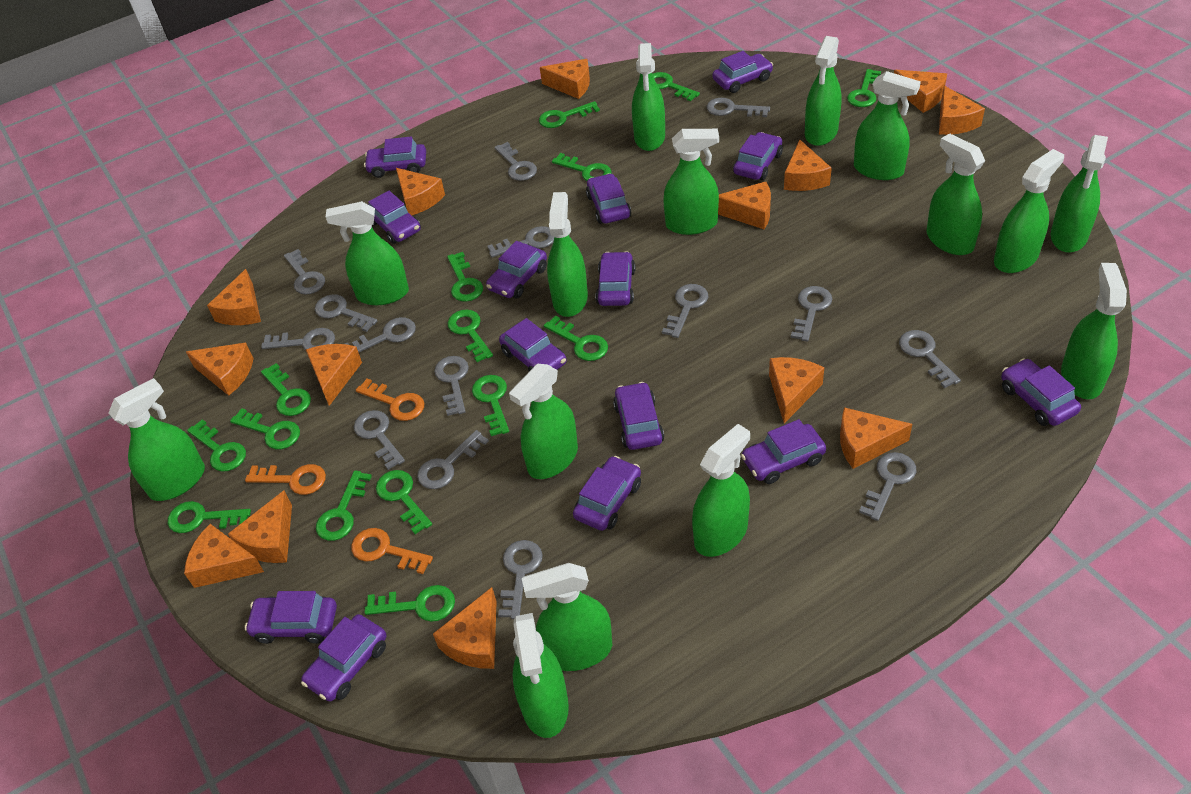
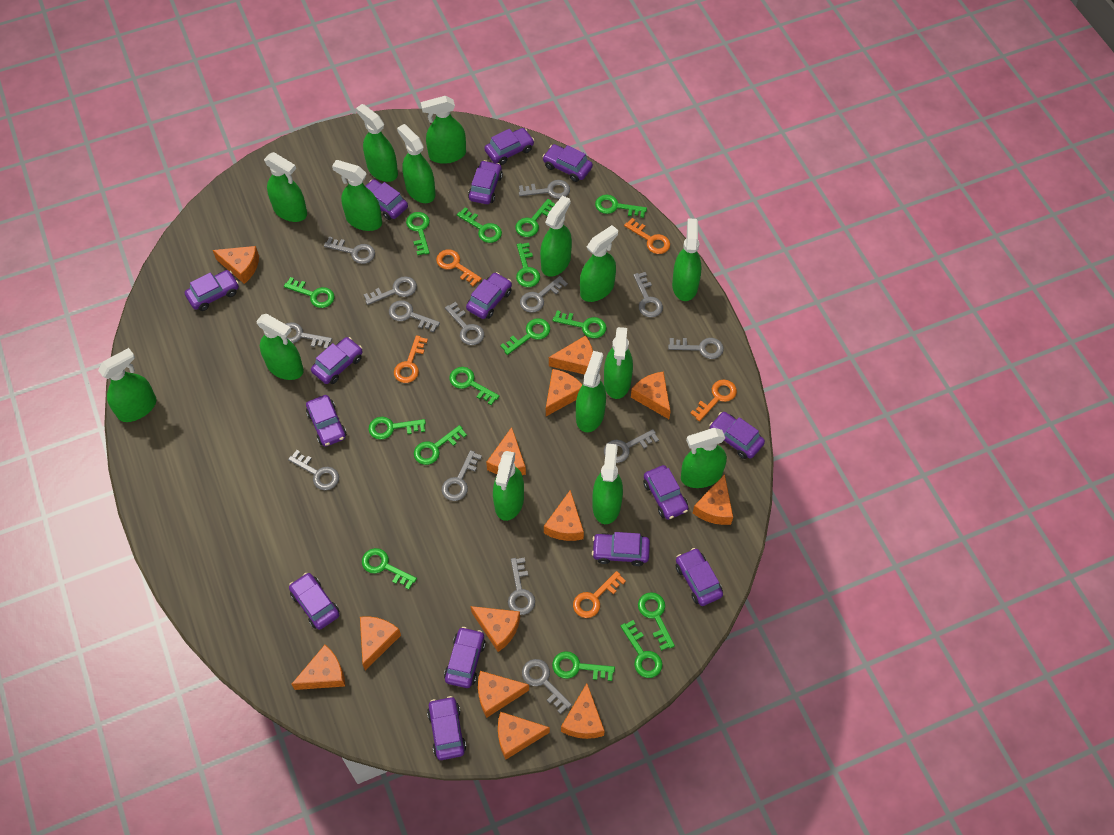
grey key: [261,328,335,350] [284,249,325,295] [315,294,377,332] [345,317,416,352] [354,410,405,470] [417,430,489,489] [434,356,469,416] [488,226,554,258] [495,142,537,181] [498,540,543,619] [662,284,708,338] [707,98,770,117] [791,286,832,341] [859,452,916,521] [899,330,961,388] = 15 -> [286,322,332,349] [288,450,339,490] [324,237,375,264] [363,276,417,305] [389,300,440,333] [442,450,482,501] [445,302,484,345] [508,558,535,615] [519,180,570,199] [520,276,568,313] [522,659,572,714] [604,429,659,463] [633,272,663,318] [668,338,724,359] = 14
orange cheese: [184,524,264,588] [186,343,254,396] [207,269,261,325] [228,491,292,563] [306,344,362,406] [396,168,445,215] [433,587,497,669] [540,59,590,99] [718,182,771,229] [769,357,824,423] [784,139,832,191] [840,407,912,469] [894,70,947,113] [939,86,985,135] = 14 -> [213,246,259,284] [291,645,345,690] [360,616,401,671] [471,606,520,652] [478,671,529,718] [486,427,526,475] [498,712,550,760] [544,490,584,541] [546,369,582,416] [549,335,593,375] [561,683,605,739] [631,371,671,419] [693,474,733,525] = 13
orange key: [245,464,326,495] [351,528,433,574] [356,378,424,421] = 3 -> [394,335,428,383] [436,249,482,286] [573,571,626,618] [624,218,670,254] [690,379,737,422] = 5
purple car: [245,591,337,644] [301,614,386,702] [364,136,426,178] [368,191,421,244] [486,241,547,299] [499,318,567,371] [573,456,641,531] [586,173,631,224] [595,251,635,306] [613,382,664,450] [712,51,773,93] [733,132,783,180] [741,419,826,484] [1001,358,1081,426] = 14 -> [185,270,239,311] [289,573,339,630] [306,395,347,447] [311,337,363,384] [366,179,408,220] [427,696,466,760] [444,627,486,688] [466,272,512,319] [468,160,503,204] [485,128,534,165] [542,144,593,182] [592,532,650,566] [643,465,688,520] [676,548,723,606] [710,412,765,459] = 15

